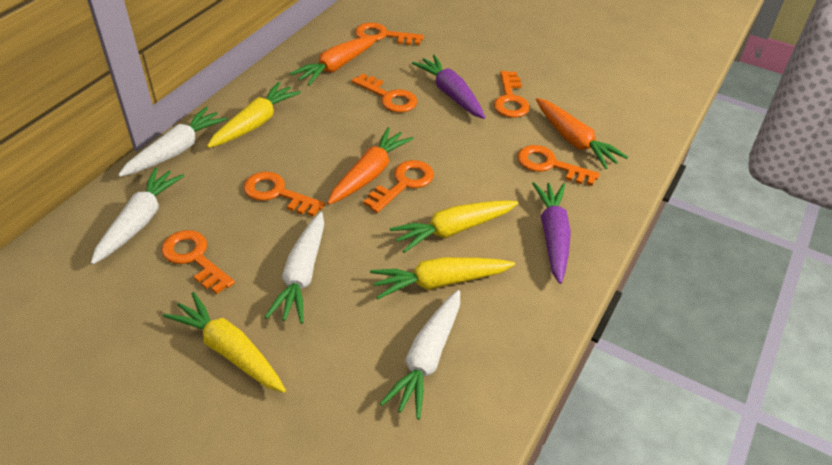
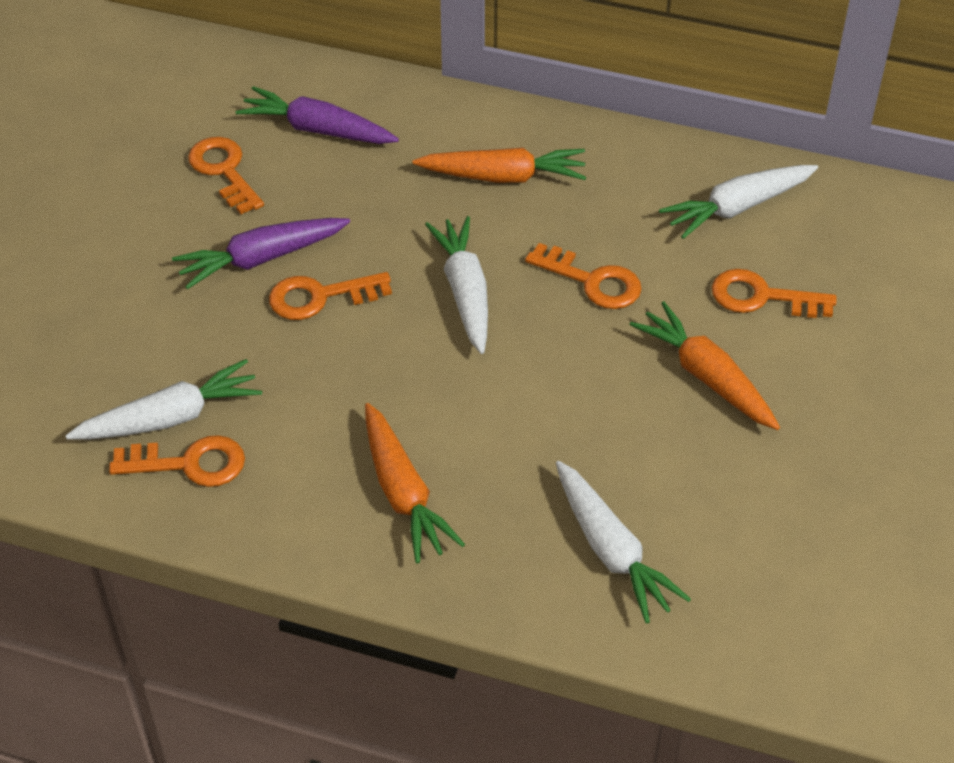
orange key: [161,230,235,294] [244,172,325,217] [352,73,417,113] [355,22,424,45] [364,160,434,213] [494,71,530,118] [517,145,600,186] = 7 -> [109,435,245,487] [188,137,264,214] [269,272,392,320] [525,243,642,309] [711,269,836,318] = 5
yellow carrot: [163,292,286,393] [207,82,301,148] [370,257,515,299] [390,200,518,253] = 4 -> none = 0

